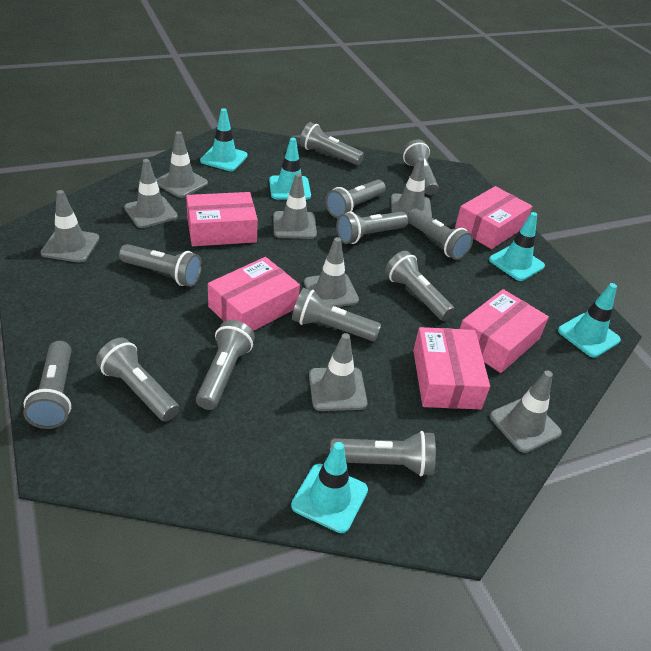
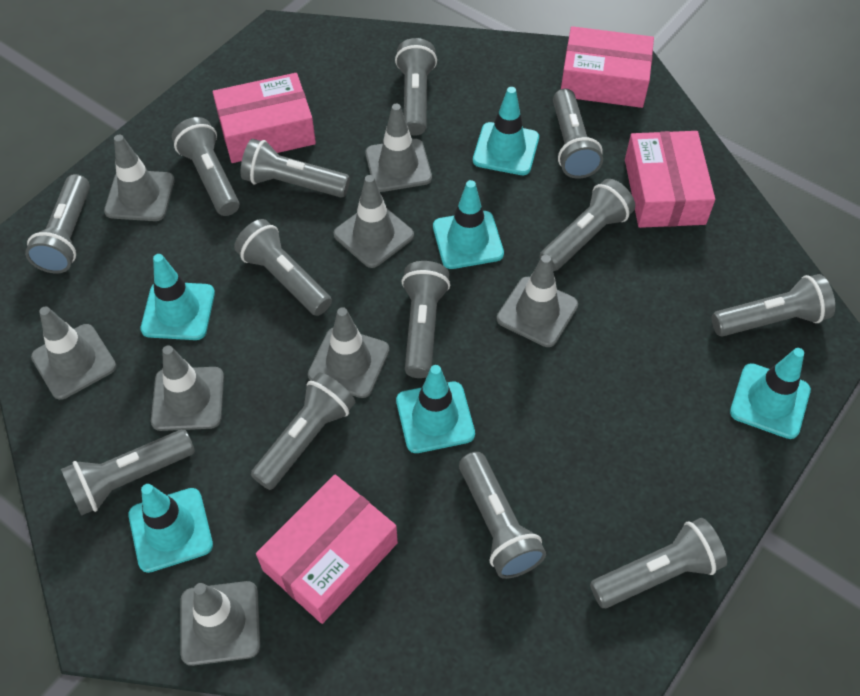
grey flashlight: [23,341,71,429] [96,338,179,422] [119,244,202,287] [196,320,255,410] [292,288,381,341] [300,122,364,165] [325,180,386,218] [330,431,436,476] [336,212,408,244] [385,251,455,321] [402,139,438,195] [407,209,473,260] = 12 -> [25,174,90,273] [61,429,195,516] [172,117,239,216] [234,219,332,316] [241,139,350,197] [251,373,355,490] [395,38,437,136] [402,261,450,378] [459,452,546,579] [539,179,635,271] [553,88,603,179] [590,518,727,608] [712,274,835,336] = 13
pink box: [186,192,258,246] [208,257,300,331] [413,327,490,409] [455,186,532,249] [460,289,549,373] = 5 -> [213,73,316,163] [256,474,398,624] [561,26,654,108] [625,131,715,228] = 4
turquoise traffic cone: [200,108,248,171] [269,138,311,200] [291,442,368,533] [489,212,545,281] [558,283,621,358] = 5 -> [128,484,213,573] [140,254,215,340] [396,365,475,453] [433,180,504,269] [473,87,539,175] [730,348,811,439] = 6

